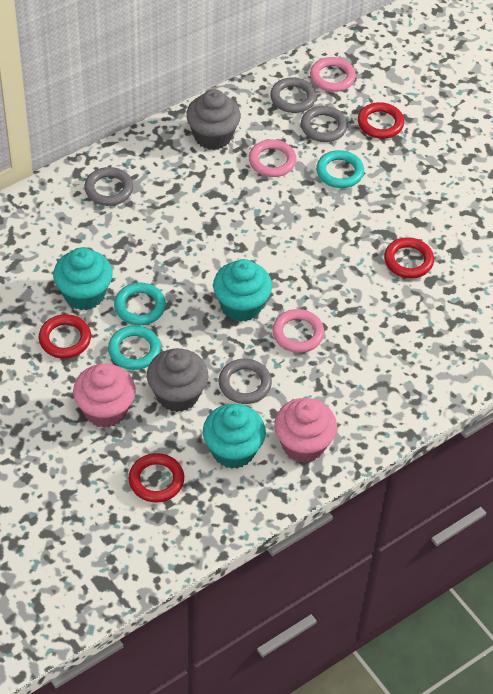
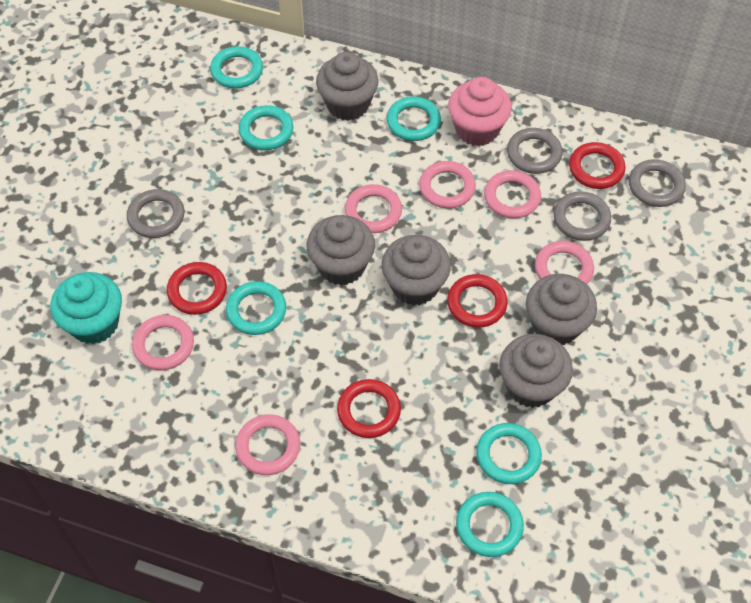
grey cupcake: [147,348,208,412] [186,89,241,150] = 2 -> [307,215,375,285] [316,52,379,121] [382,235,451,306] [499,334,573,408] [526,274,597,345] = 5
pink cupcake: [73,364,136,428] [274,398,337,463] = 2 -> [448,77,512,146] = 1
pink ring: [249,139,296,177] [272,309,324,353] [310,57,356,92] = 3 -> [132,315,194,370] [235,414,300,475] [345,184,402,233] [419,161,476,209] [484,170,541,219] [535,241,594,284] = 6
turquoise cupcake: [53,247,112,310] [203,404,266,469] [213,259,272,322] = 3 -> [50,272,122,344] = 1
turquoise ring: [108,325,161,370] [114,283,166,325] [316,150,364,188] = 3 -> [210,46,263,89] [226,281,286,335] [239,105,293,150] [387,96,441,141] [456,492,524,557] [476,423,542,484] = 6

